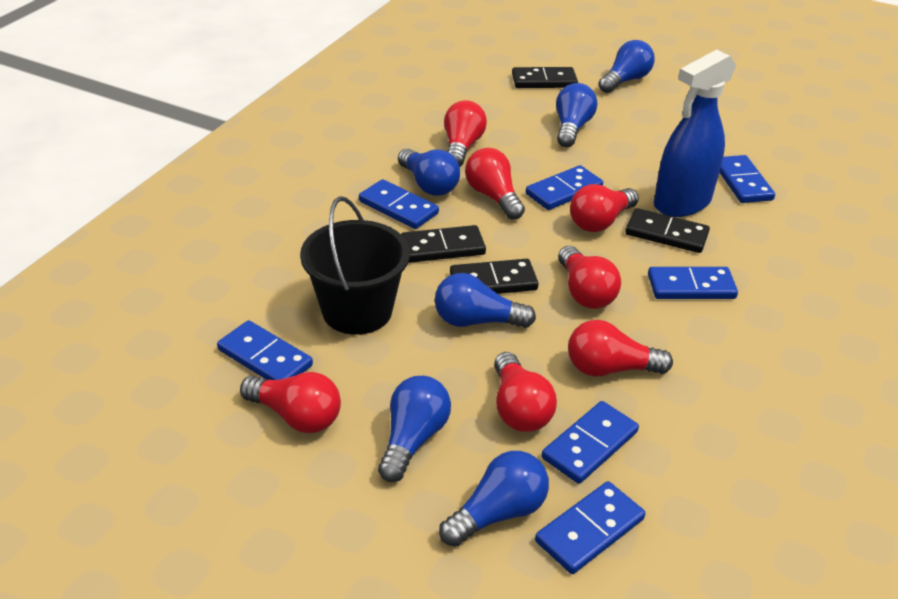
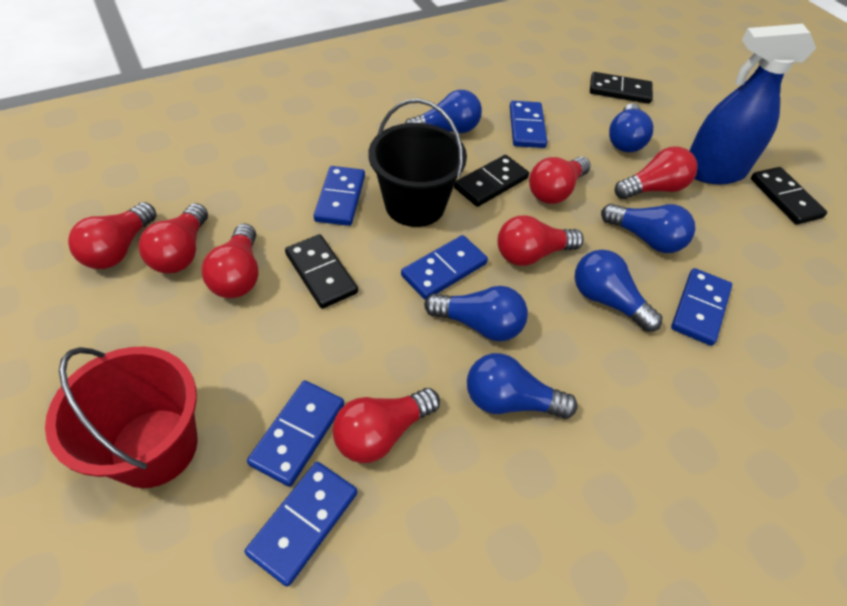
blue domino: [217,320,313,380] [359,179,439,229] [526,165,603,210] [535,481,645,574] [542,401,639,484] [648,267,738,299] [719,155,775,203] = 7 -> [244,462,357,587] [247,381,344,487] [314,166,365,226] [401,235,488,300] [510,101,547,148] [671,268,732,346] = 6
red bucket: none = 0 -> [45,347,198,488] = 1

